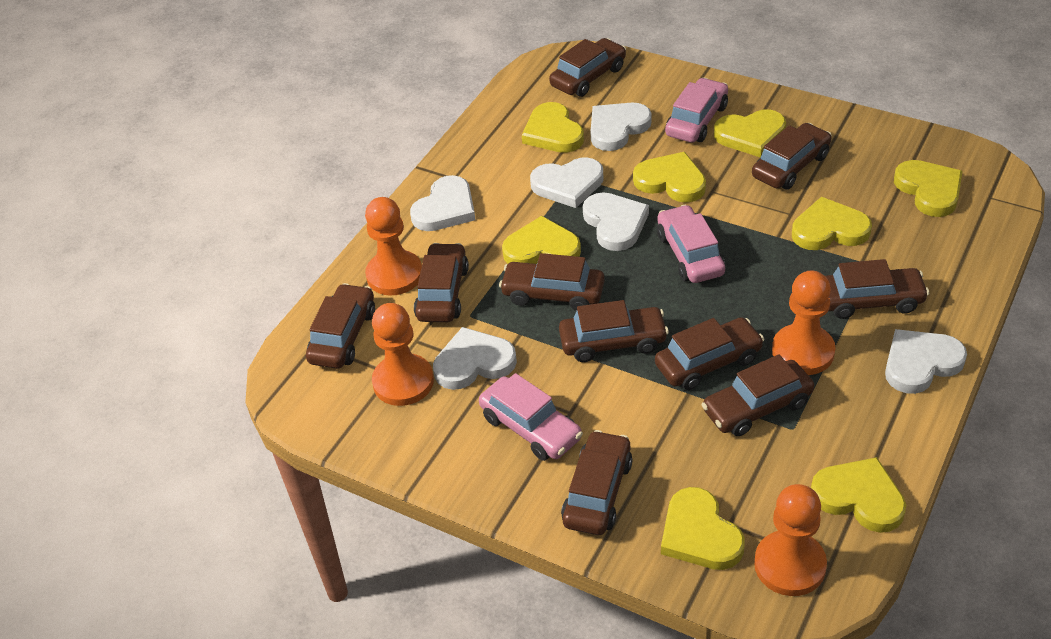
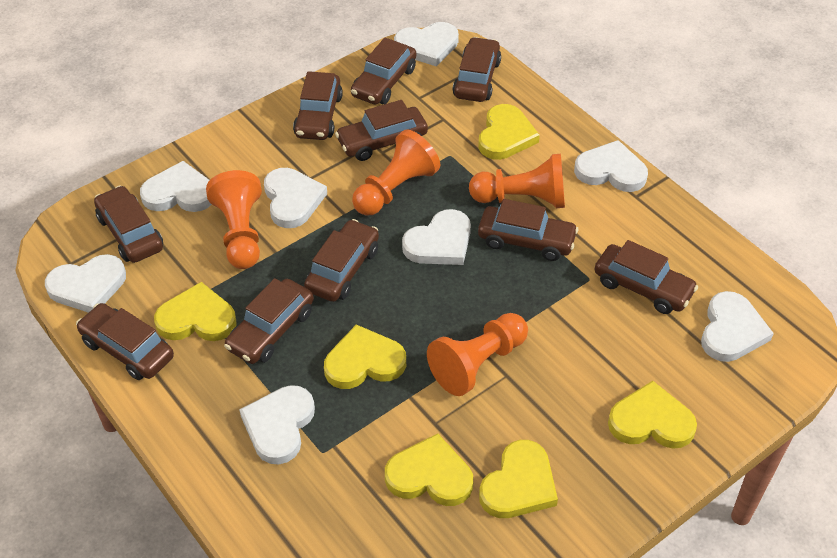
pink car: [479,373,583,461] [657,205,725,283] [665,78,728,142] = 3 -> none = 0
white heart: [410,175,475,231] [433,327,517,390] [530,157,604,208] [583,192,649,251] [590,103,652,151] [885,329,967,394] = 6 -> [45,254,126,313] [140,161,212,212] [239,385,315,465] [264,168,327,228] [394,22,459,66] [402,209,471,265] [574,140,648,192] [701,291,774,362] = 8
yellow heart: [502,216,581,264] [522,102,584,153] [633,152,706,203] [661,487,745,570] [714,109,786,158] [792,197,872,250] [811,457,906,533] [894,160,963,217] = 8 -> [154,282,237,341] [324,325,406,389] [385,433,473,506] [478,104,540,160] [479,440,558,518] [608,381,697,449] = 6

